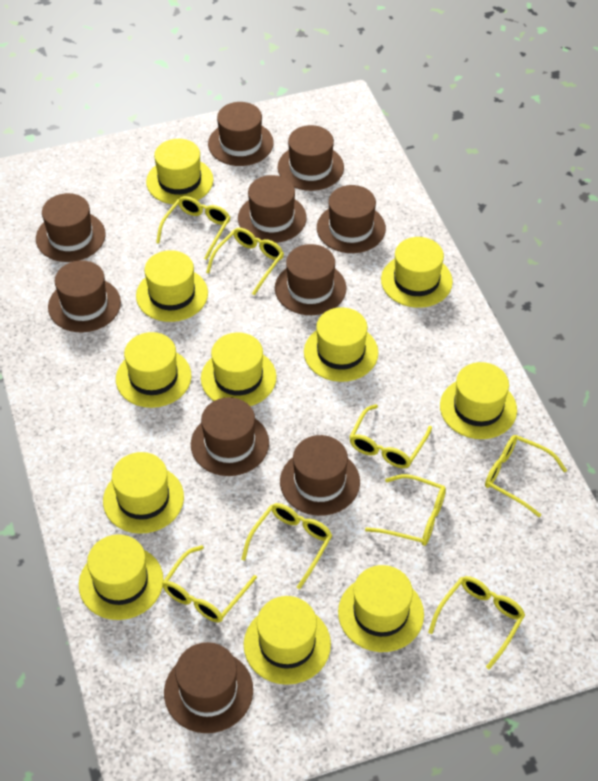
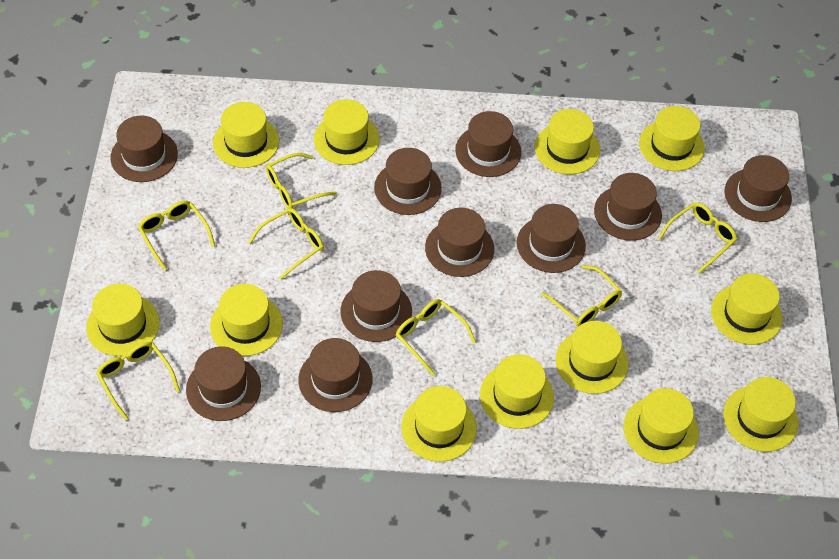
yellow glasses: [156,196,230,260] [162,545,257,622] [206,228,284,295] [241,503,332,589] [349,404,432,468] [365,474,446,546] [428,576,525,670] [485,435,567,517] = 8 -> [96,342,180,420] [138,200,215,270] [248,208,324,280] [266,153,337,209] [396,299,476,376] [541,265,622,327] [658,203,737,273] = 7
yellow hat: [79,534,164,620] [103,452,184,534] [116,332,192,408] [136,250,208,322] [146,139,213,205] [201,332,277,406] [244,596,331,685] [304,307,378,382] [338,565,424,652] [381,237,453,308] [440,362,517,439] = 11 -> [86,284,160,356] [210,284,283,356] [213,102,279,168] [314,99,380,165] [401,386,477,462] [480,354,554,429] [535,109,600,175] [555,321,629,394] [623,388,699,464] [639,106,705,171] [711,274,783,345] [723,377,798,452] = 12

